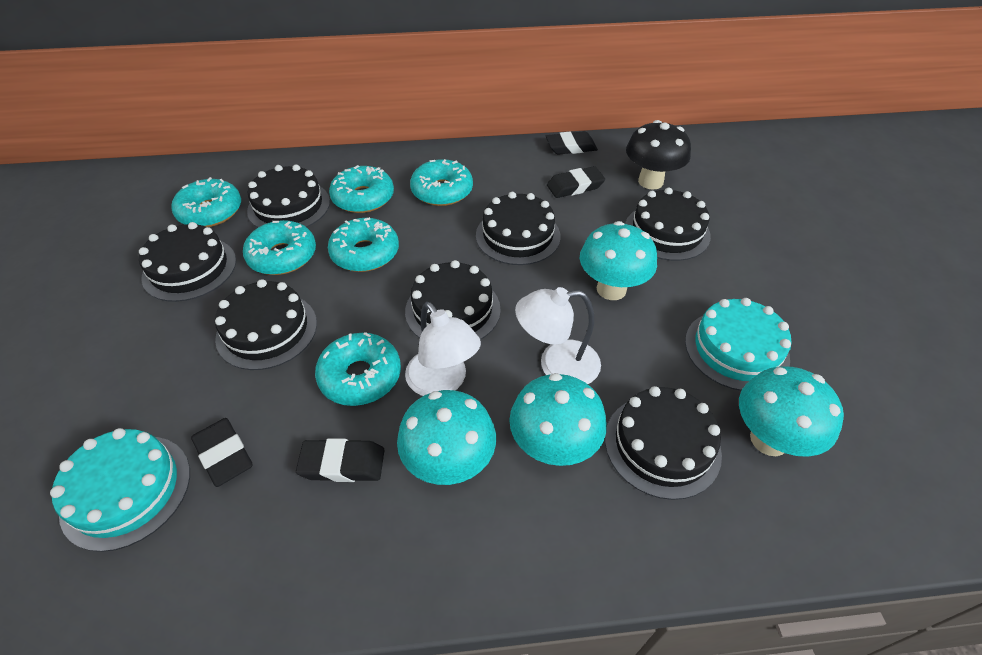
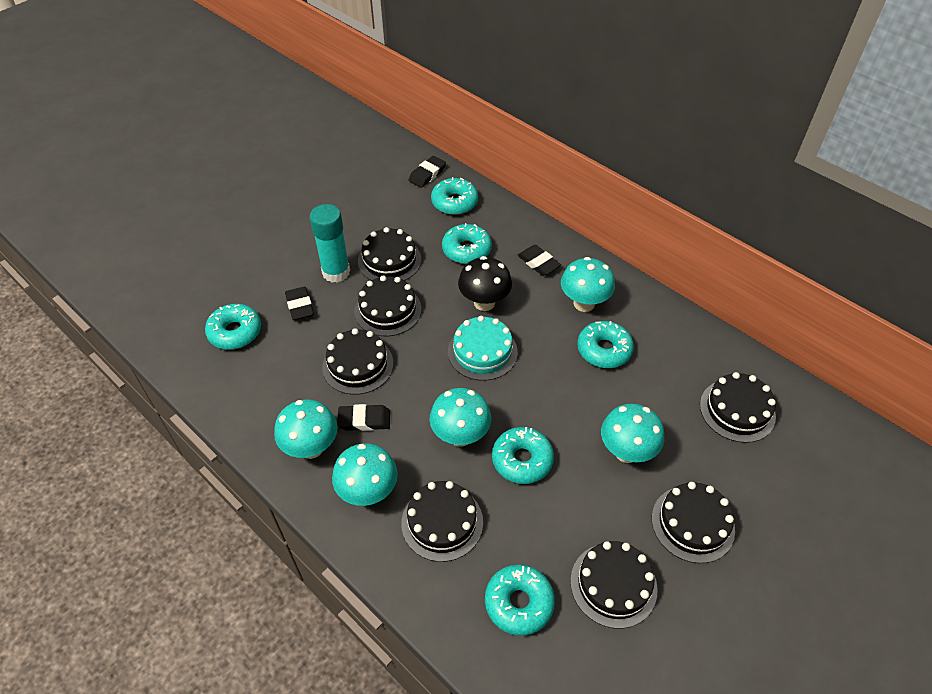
turquoise cake: [50,428,190,552] [685,298,792,391] = 2 -> [448,316,518,381] = 1
turquoise glue stick: none = 0 -> [310,204,350,283] = 1
turquoise mushroom: [397,390,496,485] [509,373,607,466] [580,221,657,300] [739,366,844,457] = 4 -> [274,400,338,459] [332,443,398,506] [430,388,491,447] [561,257,615,312] [601,404,664,463] = 5
white lamp: [405,302,481,396] [515,287,601,384] = 2 -> none = 0

